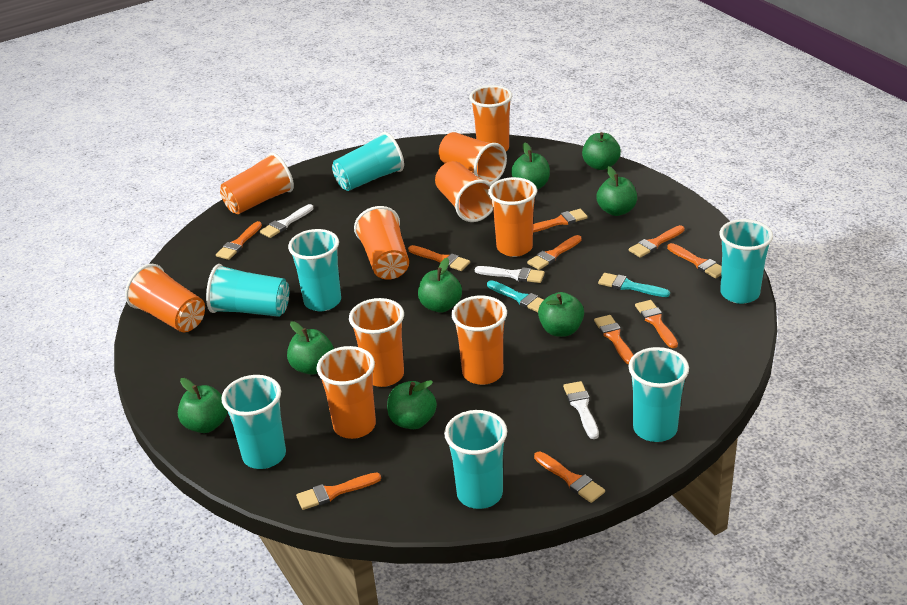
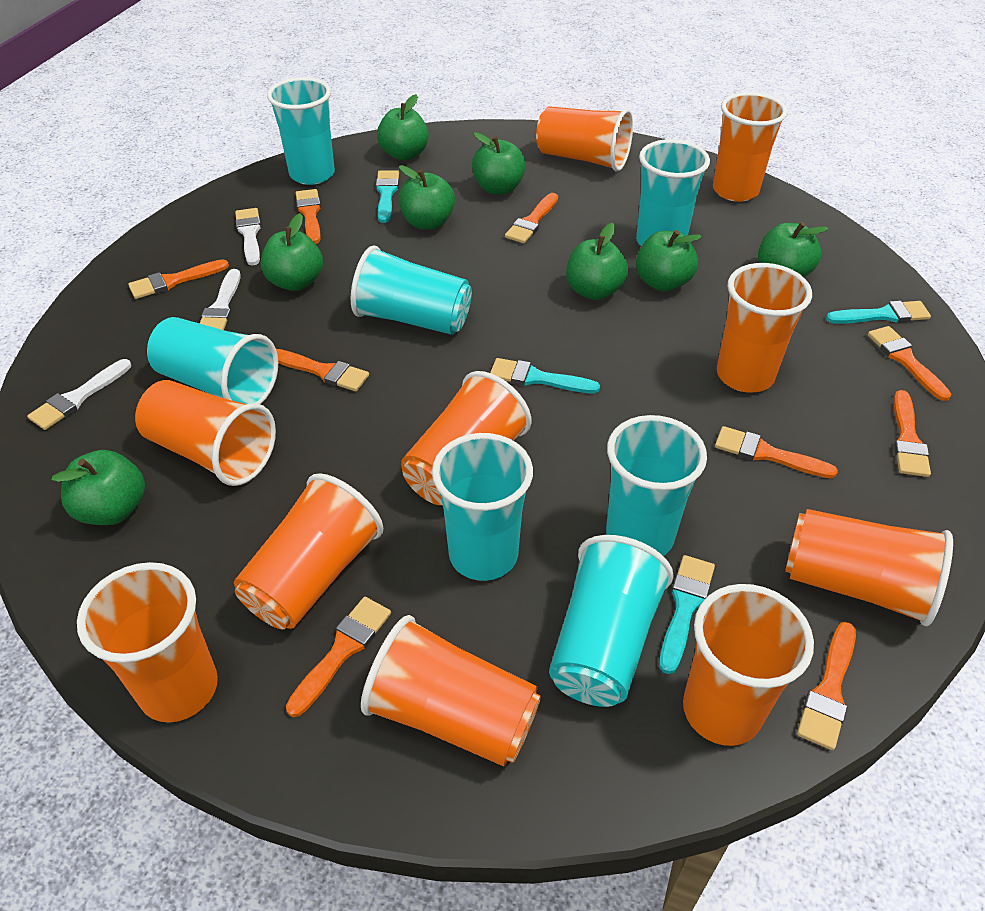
orange brush: [216,221,262,260] [296,472,381,510] [408,245,470,271] [527,235,582,270] [533,209,588,233] [534,451,605,503] [594,315,633,364] [629,225,685,258] [635,300,678,348] [667,243,722,278] = 10 -> [128,259,229,299] [276,349,369,391] [286,597,391,717] [296,189,321,244] [505,193,558,243] [715,426,838,479] [797,622,856,750] [868,326,951,401] [894,390,931,477] = 9
turquoise brush: [487,280,544,312] [598,273,670,297] = 2 -> [376,170,399,223] [490,358,600,393] [659,555,715,674] [826,301,931,324] = 4

